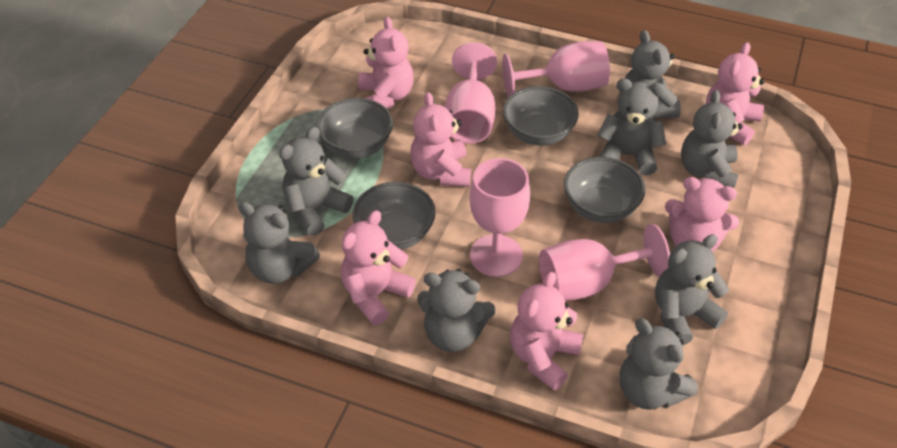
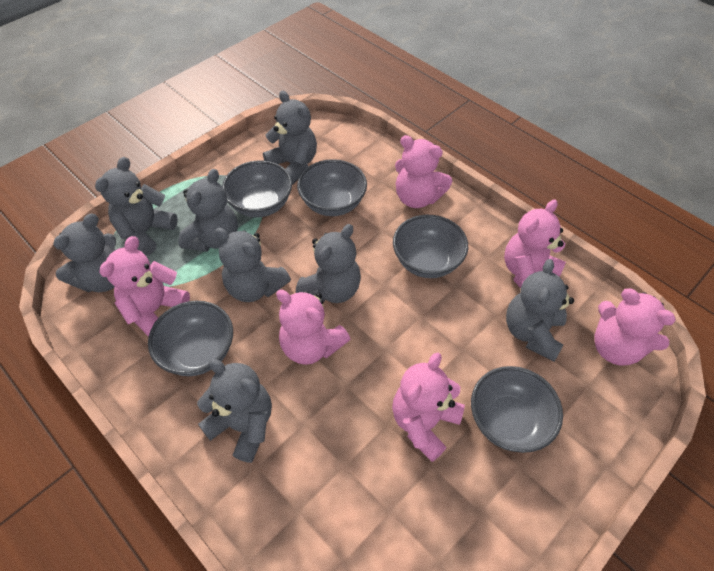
grey bowl: [316,98,393,158] [352,182,436,250] [503,86,579,146] [564,157,645,223] = 4 -> [148,301,233,376] [222,161,292,217] [297,159,367,216] [393,215,468,278] [471,366,563,453] = 5
pink goblet: [445,42,497,144] [469,158,530,277] [502,41,610,97] [539,224,670,301] = 4 -> none = 0

